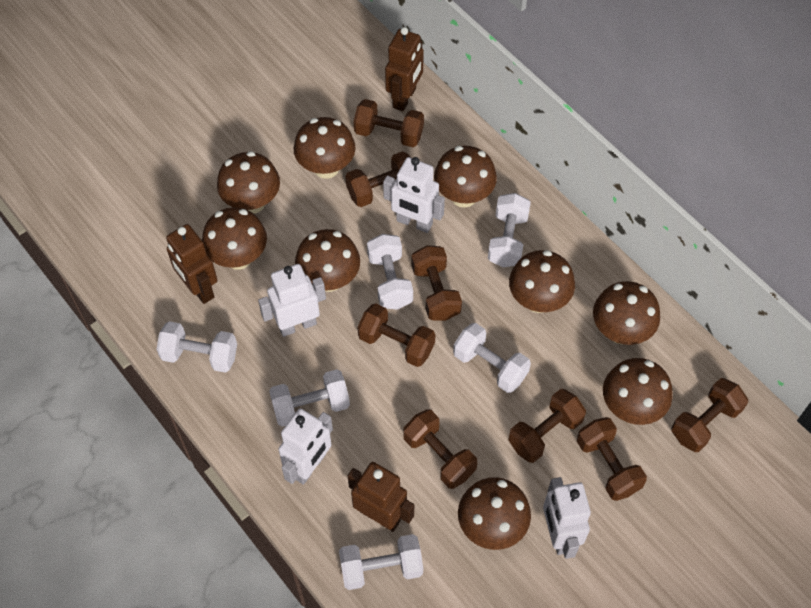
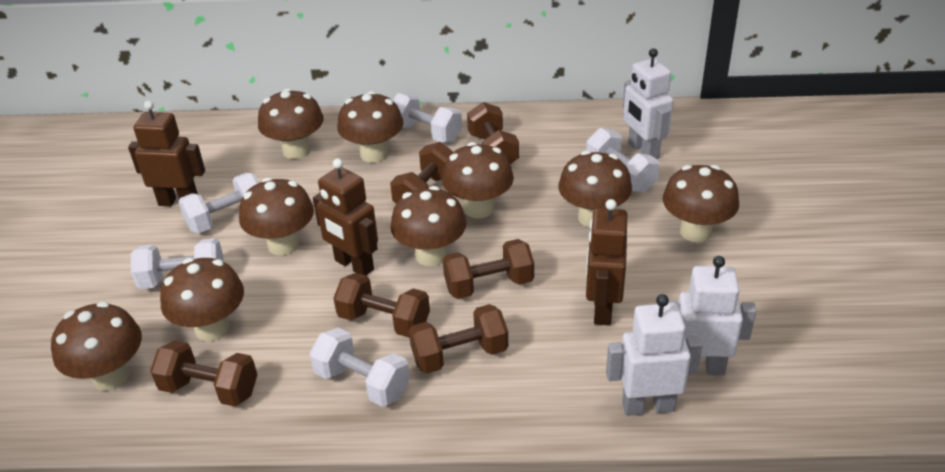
brown dumbbell: [345,151,412,207] [354,99,424,147] [357,303,435,367] [403,409,477,489] [411,245,462,321] [508,389,586,463] [577,417,647,501] [671,378,748,452] = 8 -> [150,340,257,407] [333,273,430,338] [390,142,453,204] [409,304,508,374] [443,239,534,299] [467,102,519,164] = 6
white dumbbell: [156,321,237,373] [269,369,350,427] [339,534,423,590] [367,234,413,310] [453,323,531,393] [488,193,531,267] = 6 -> [131,238,224,289] [178,173,259,233] [309,328,410,407] [393,93,462,143] [586,128,660,193] = 5
white robot: [258,264,326,337] [278,408,333,485] [383,157,445,233] [543,477,591,559] = 4 -> [606,294,703,416] [623,48,673,159] [668,256,756,375] = 3

